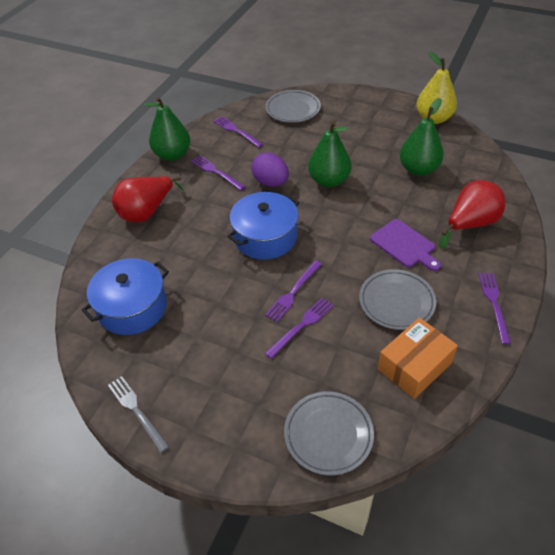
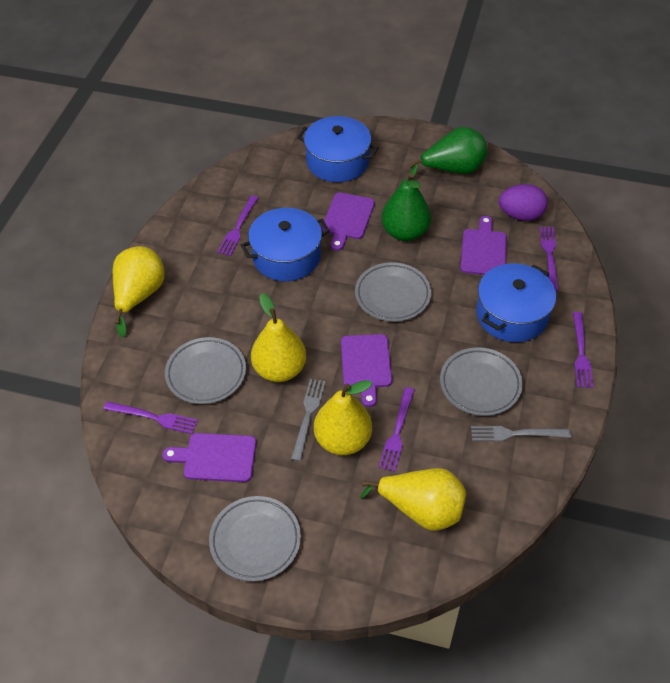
blue pot: [82,258,169,335] [227,192,299,260] = 2 -> [241,208,330,281] [297,116,379,182] [476,264,556,342] = 3
green pear: [144,97,190,161] [308,121,351,187] [400,98,444,176] = 3 -> [382,173,431,241] [409,127,487,180] = 2
grey fork: [108,376,169,453] = 1 -> [291,379,326,461] [471,426,571,441] = 2
grey plate: [265,90,321,123] [284,391,374,476] [359,269,436,330] = 3 -> [165,337,246,404] [209,496,301,582] [355,262,431,322] [440,347,523,416] = 4
orange box: [378,317,458,399] = 1 -> none = 0
purple cutting board: [370,219,441,271] = 1 -> [162,433,256,482] [322,192,375,251] [341,334,392,407] [460,216,507,275] = 4
red pear: [112,176,184,222] [439,180,506,249] = 2 -> none = 0
yellow pear: [416,52,457,124] = 1 -> [112,246,165,338] [251,293,306,382] [314,380,372,455] [360,468,466,531] = 4

